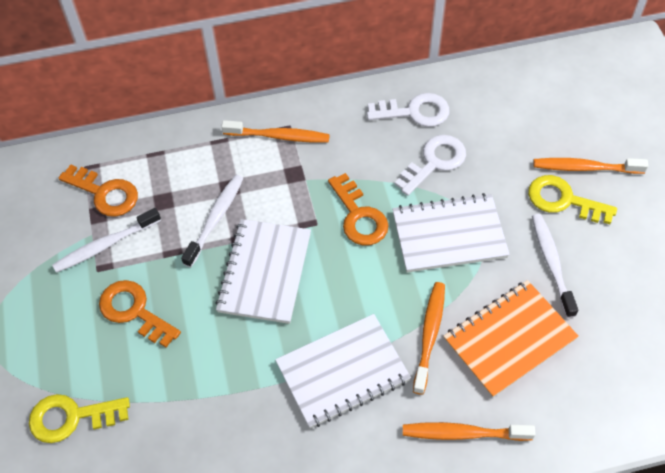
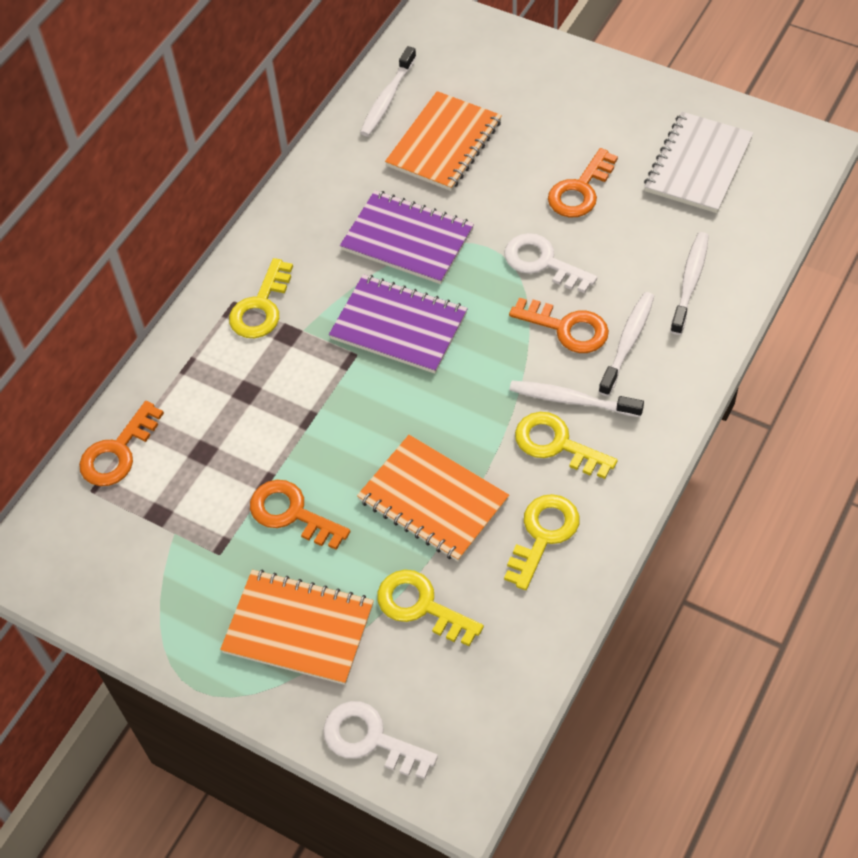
orange key: [59,164,138,217] [99,280,181,347] [328,173,389,245] = 3 -> [79,401,164,486] [250,480,351,550] [509,298,609,353] [548,148,618,217] = 4
orange notebook: [443,280,579,398] = 1 -> [220,569,374,685] [357,435,509,562] [385,91,502,191] = 3
orange toothbrush: [221,120,330,143] [403,422,535,441] [413,282,445,395] [533,158,648,174] = 4 -> none = 0
purple notebook: none = 0 -> [329,274,468,374] [340,190,474,284] = 2
white notebook: [215,219,311,324] [275,314,411,428] [392,193,510,273] = 3 -> [644,112,754,213] = 1
white toothbrush: [52,208,161,273] [181,175,243,267] [532,214,578,318] = 3 -> [360,46,416,136] [509,381,644,417] [598,292,654,396] [670,232,709,335] = 4
yellow key: [29,394,130,443] [528,175,617,224] = 2 -> [229,258,293,338] [377,570,484,646] [504,494,579,590] [515,412,618,479] = 4

